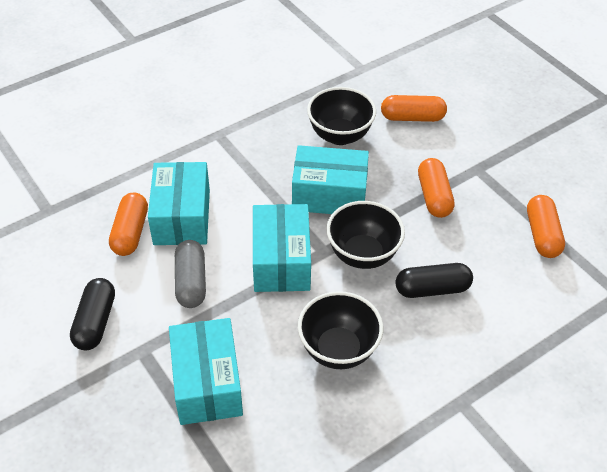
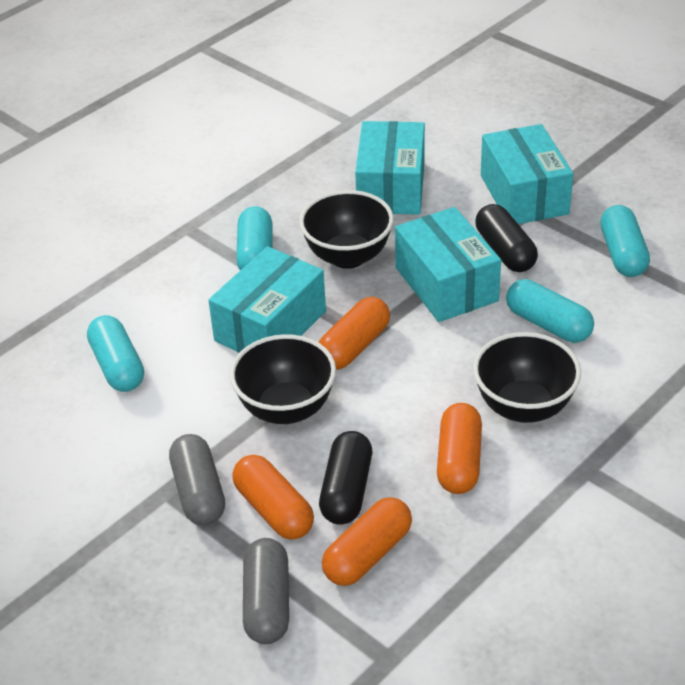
grey capsule: [175,240,206,308] = 1 -> [169,434,225,525] [243,538,289,644] = 2
turquoise capsule: none = 0 -> [87,315,144,392] [236,206,272,270] [506,279,594,343] [600,205,650,277] = 4

